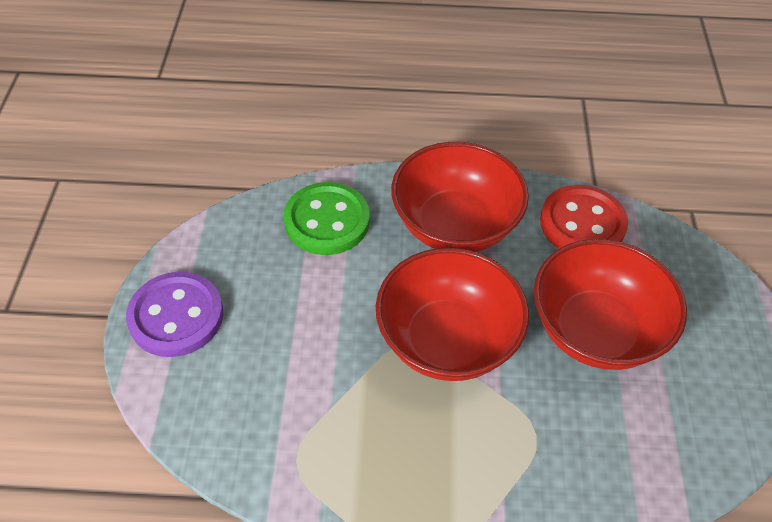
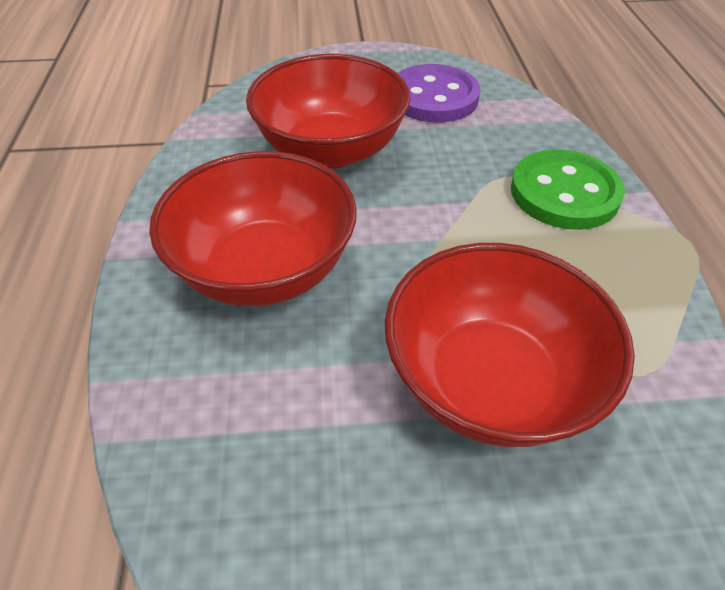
red button: [540,185,628,249] = 1 -> none = 0

